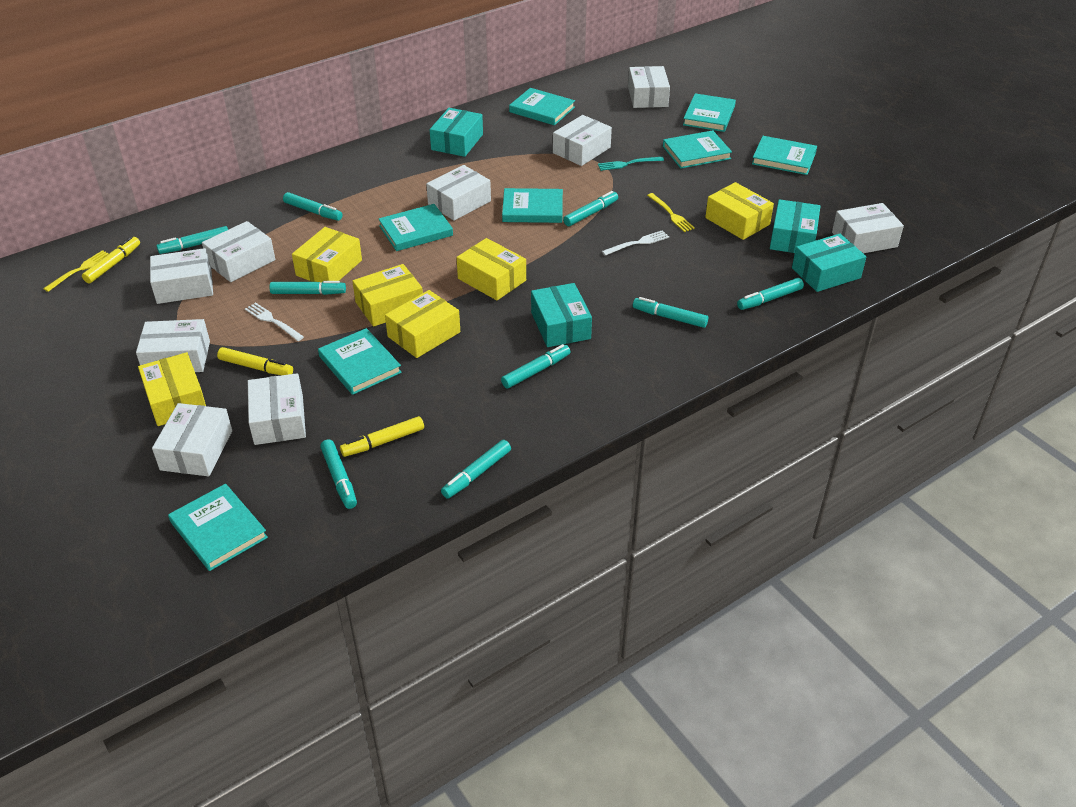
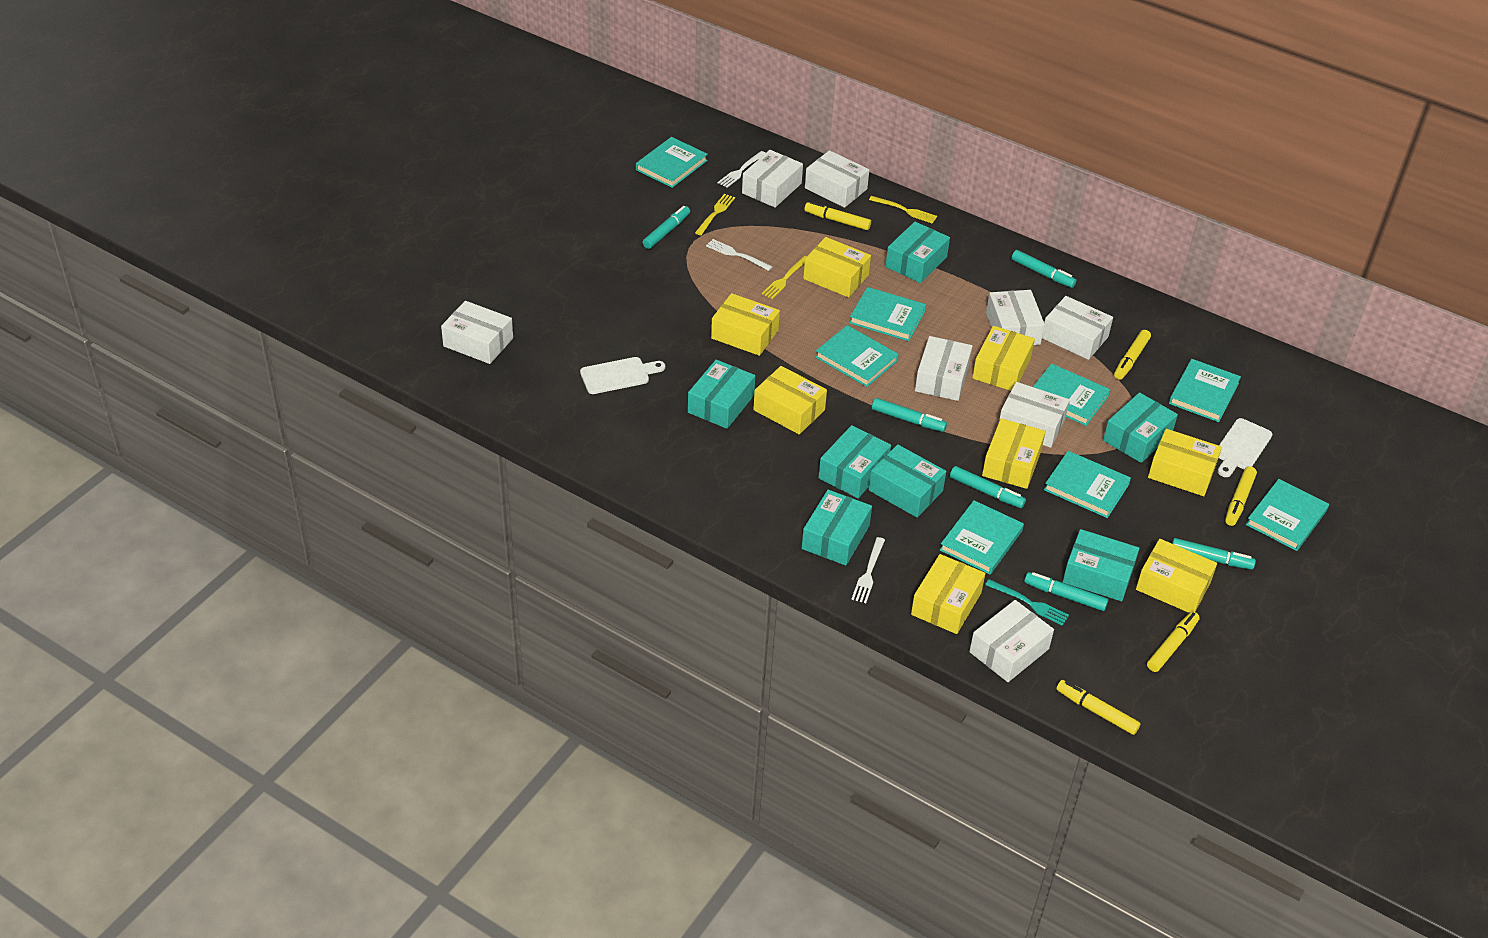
turquoise box: [430,108,483,157] [531,283,592,347] [770,199,820,253] [792,234,866,292] = 4 -> [688,360,755,429] [802,490,872,566] [818,425,891,498] [869,444,946,517] [885,222,950,283] [1063,529,1140,601] [1103,392,1178,463] = 7
turquoise marker: [156,226,228,254] [269,281,346,295] [283,192,343,221] [320,439,357,509] [441,440,511,498] [501,344,570,389] [563,191,618,226] [633,297,708,328] [737,278,804,310] = 9 -> [642,206,690,249] [872,398,947,432] [950,466,1026,508] [1011,250,1077,288] [1024,572,1108,611] [1172,538,1256,570] = 6
white box: [136,319,210,372] [150,248,213,304] [152,403,232,476] [202,221,275,282] [248,373,306,445] [426,165,491,221] [553,115,612,166] [628,66,670,108] [832,203,904,253] = 9 -> [441,301,513,364] [742,150,803,208] [805,150,869,208] [915,336,973,401] [969,600,1054,682] [986,290,1045,345] [999,382,1070,448] [1042,296,1113,360] = 8
white cutting board: none = 0 -> [580,357,665,394] [1218,418,1272,477] = 2
white fork: [245,302,304,341] [602,230,669,256] = 2 -> [706,239,772,271] [718,151,765,188] [851,537,885,603] = 3
yellow box: [138,352,206,426] [292,227,362,282] [352,264,423,327] [385,290,460,358] [457,238,526,300] [705,182,774,240] = 6 -> [711,293,780,356] [753,366,827,434] [803,237,871,298] [911,554,986,634] [972,326,1035,391] [982,418,1046,489] [1136,539,1217,613] [1148,429,1222,496] = 8
yellow fork: [43,250,109,292] [647,193,695,232] = 2 -> [695,194,735,235] [762,256,807,299] [869,196,937,224] = 3
yellow marker: [82,236,140,284] [217,347,293,375] [340,416,424,457] = 3 -> [804,201,871,230] [1056,680,1141,735] [1114,330,1151,380] [1147,612,1200,672] [1225,466,1257,526] = 5

